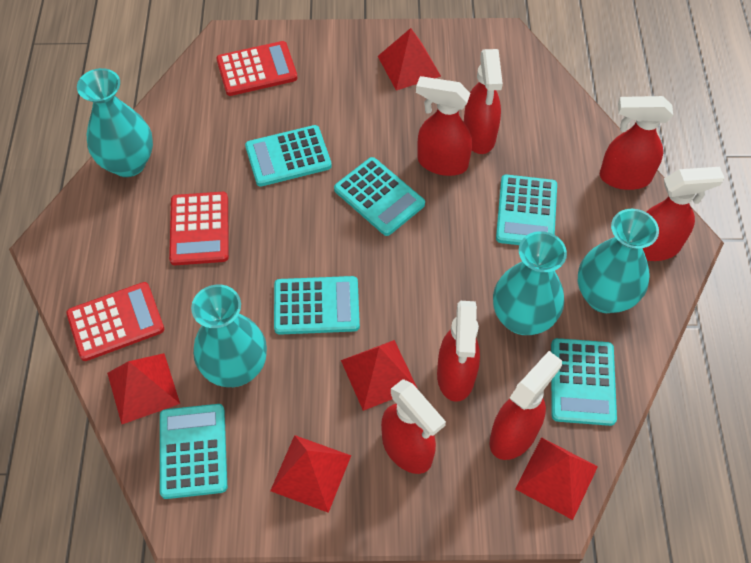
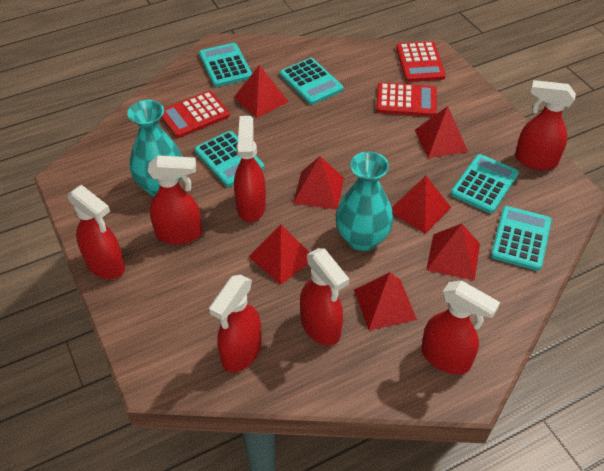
red pyramid: [107,353,180,424] [270,435,351,513] [341,340,418,411] [378,28,441,91] [515,437,598,520] = 5 -> [234,65,289,118] [249,225,310,285] [293,156,344,210] [354,272,417,330] [392,176,451,234] [415,106,468,158] [426,224,480,281] = 7
turquoise calculator: [160,404,227,499] [245,125,332,187] [274,276,360,335] [334,157,425,236] [496,174,557,245] [551,338,617,426] = 6 -> [195,131,264,187] [199,43,252,87] [280,58,343,105] [451,154,519,213] [491,206,552,271] = 5
turquoise vase: [77,68,153,177] [191,284,267,387] [493,231,567,335] [578,209,659,313] = 4 -> [128,100,183,197] [336,152,394,251] = 2

